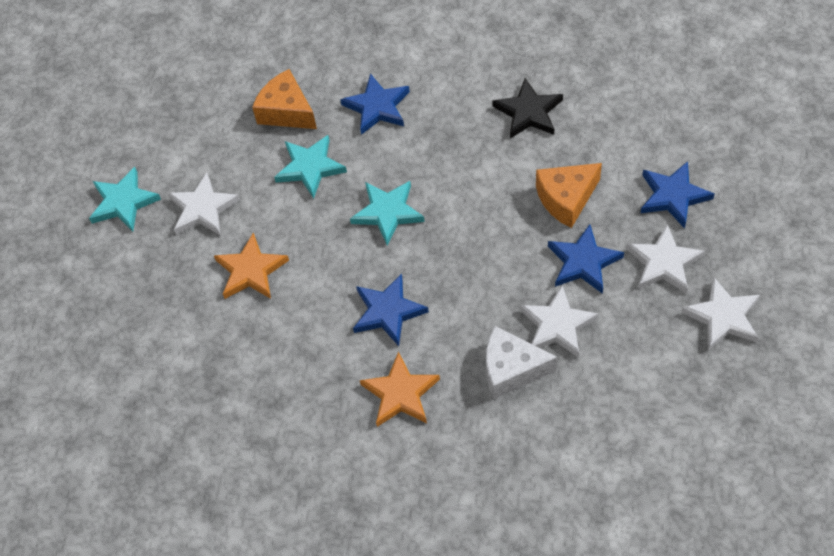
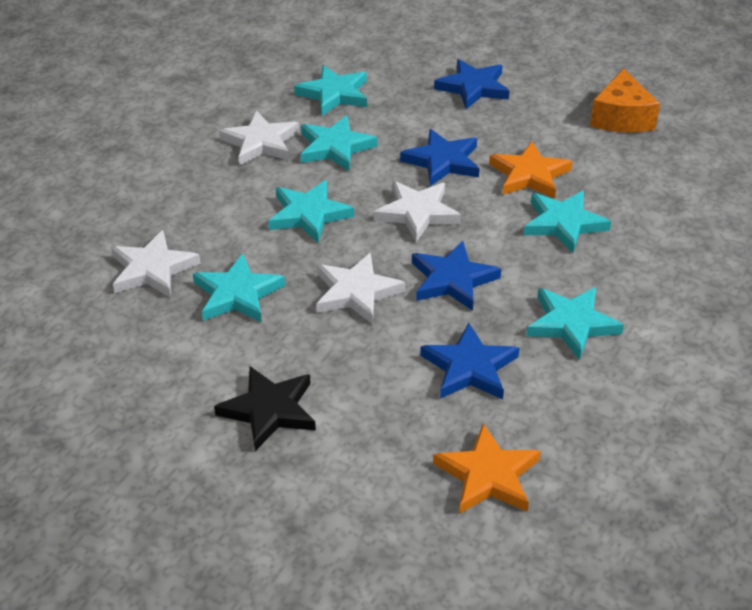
orange cheese: [252,69,317,129] [536,163,602,228] = 2 -> [590,68,660,133] = 1
turquoise star: [89,167,161,231] [274,135,347,199] [350,181,425,245] = 3 -> [193,253,285,323] [268,180,354,243] [294,65,367,115] [301,115,378,171] [523,191,611,253] [526,287,624,360] = 6
white cheese: [486,326,558,399] = 1 -> none = 0

